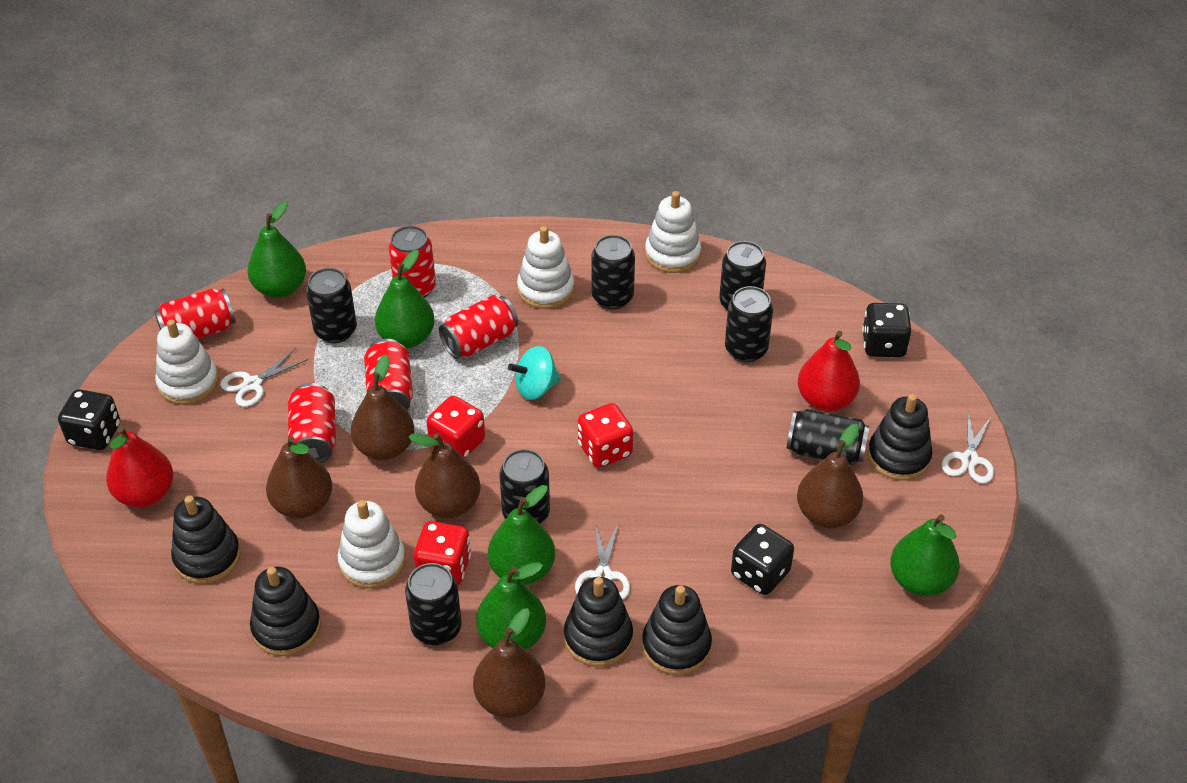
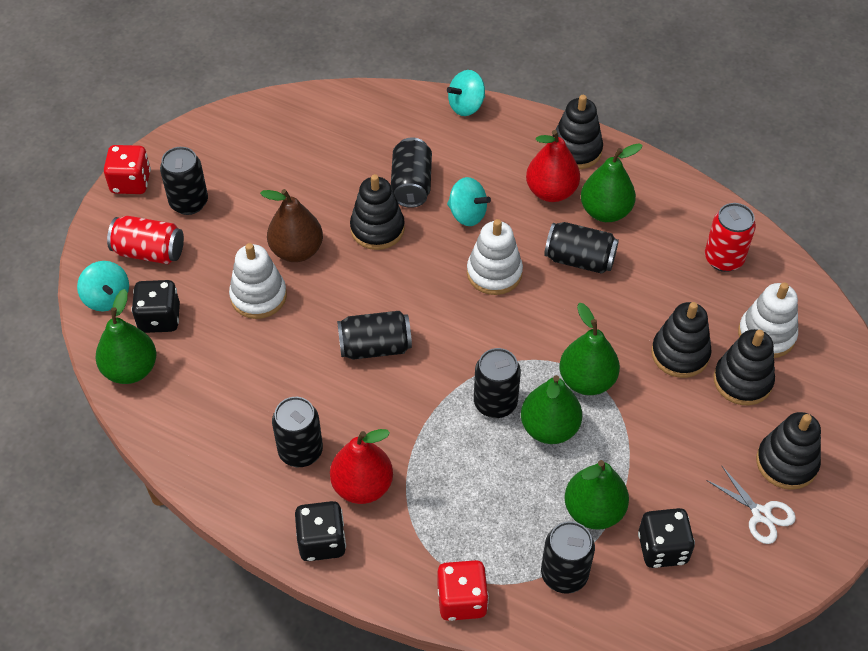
brown pear: [266,436,332,519] [351,354,414,460] [409,433,481,518] [473,608,545,718] [797,424,863,528] = 5 -> [260,189,323,262] = 1
red can: [154,288,236,339] [288,383,336,463] [364,339,413,410] [388,226,436,298] [439,295,518,359] = 5 -> [107,216,184,264] [705,203,756,272] = 2
red dice: [414,521,471,586] [426,396,485,458] [578,403,633,468] = 3 -> [104,145,151,194] [437,560,489,621] = 2
turquoise spinning top: [508,346,561,400] = 1 -> [77,261,129,311] [447,70,485,116] [447,177,491,226] = 3
white scissors: [220,348,308,407] [575,522,630,600] [942,412,994,484] = 3 -> [706,466,796,544] = 1
white stacking toy: [155,319,219,405] [338,500,406,589] [517,226,574,309] [645,191,701,273] = 4 -> [229,243,287,319] [467,219,523,295] [738,282,798,358] = 3

